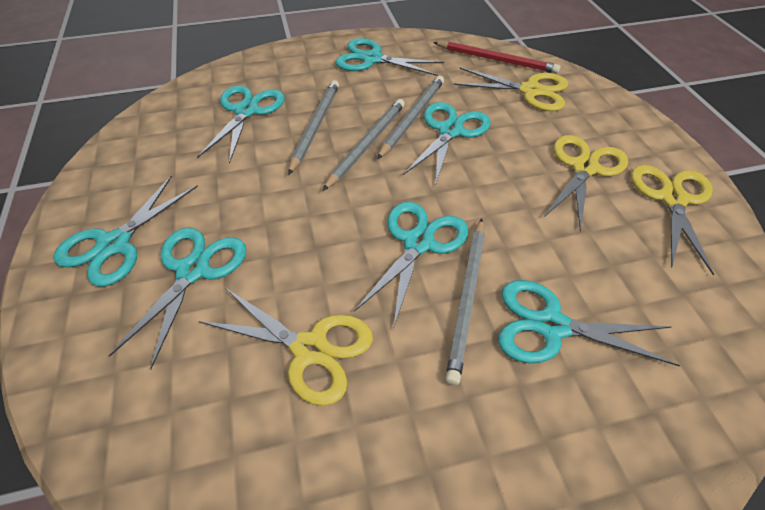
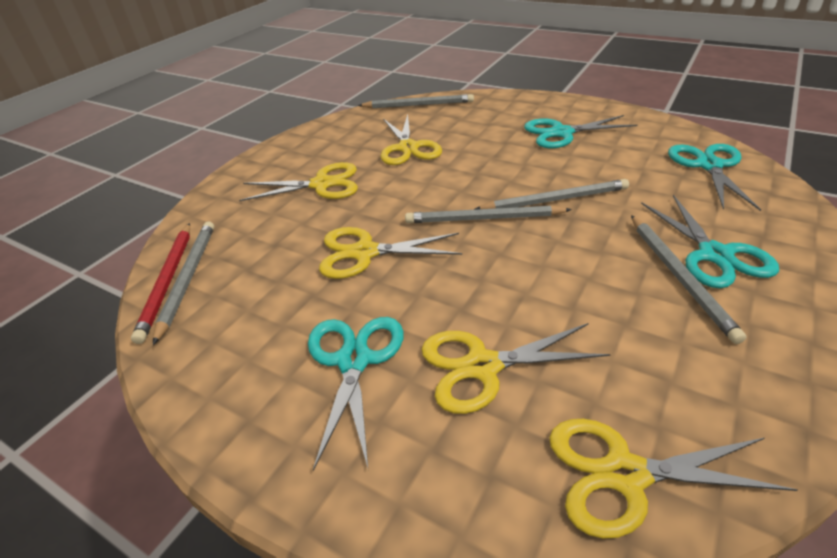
grey pencil: [288,80,339,175] [323,99,405,191] [377,76,444,159] [445,218,485,386] = 4 -> [153,221,214,345] [358,94,474,108] [405,205,572,223] [474,179,629,210] [631,215,746,344] = 5
turquoise scissors: [53,175,198,287] [109,227,247,369] [197,85,285,164] [335,38,444,76] [354,202,469,329] [403,102,491,186] [498,280,680,366] = 7 -> [308,317,404,471] [524,115,638,148] [641,195,779,288] [668,144,761,211] = 4
yellow scissors: [199,288,373,406] [453,67,568,111] [544,135,628,232] [631,165,714,275] = 4 -> [239,162,358,201] [319,227,462,279] [380,114,442,165] [421,323,611,414] [549,419,798,539] = 5

